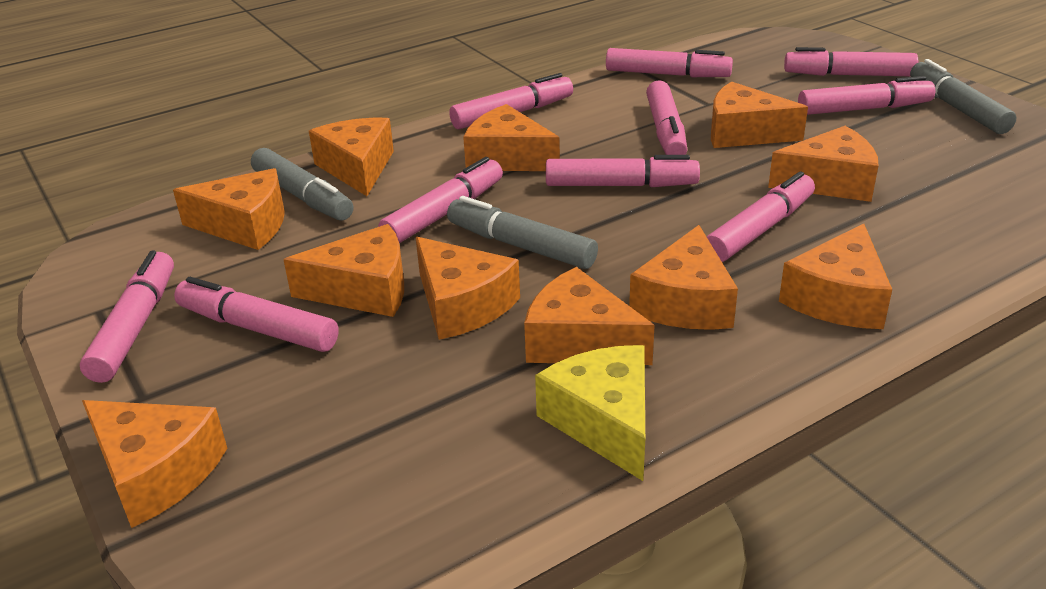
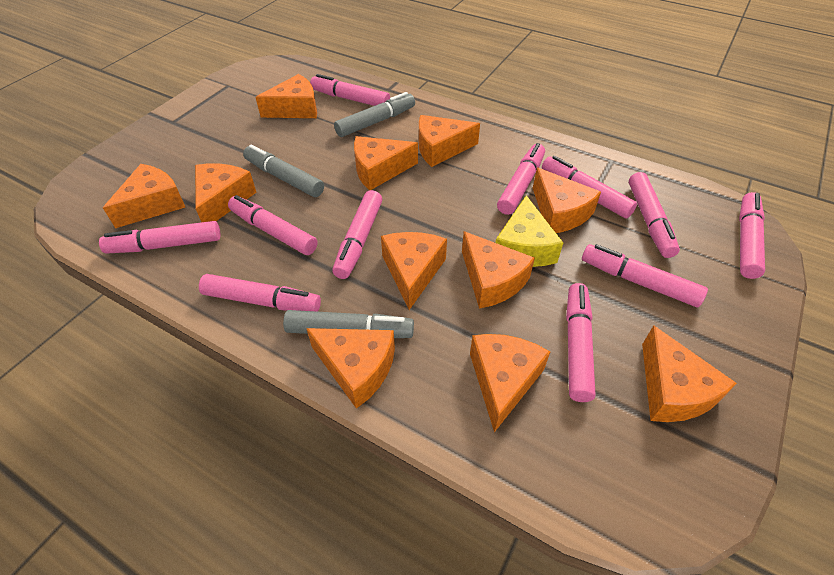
pink marker: [80,251,174,383] [174,277,339,352] [378,157,503,243] [449,73,573,129] [546,155,700,187] [606,48,733,77] [646,80,688,155] [707,171,815,262] [784,47,918,76] [798,76,935,115] = 10 -> [99,221,221,254] [199,274,321,312] [228,195,317,255] [310,74,390,106] [332,190,382,279] [497,143,545,215] [542,156,637,218] [566,283,596,402] [582,244,708,307] [629,172,680,258] [739,192,765,279] = 11

